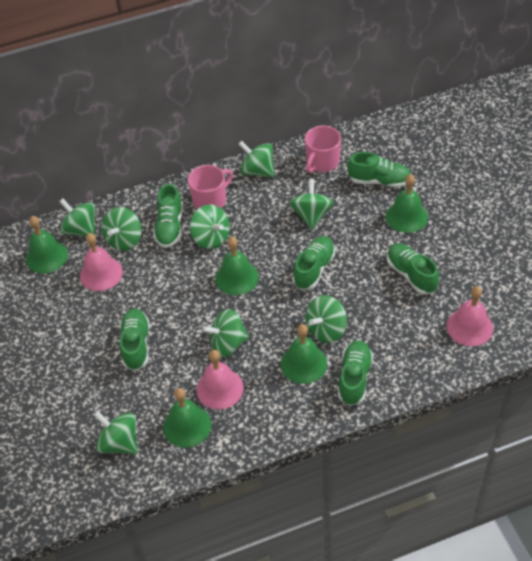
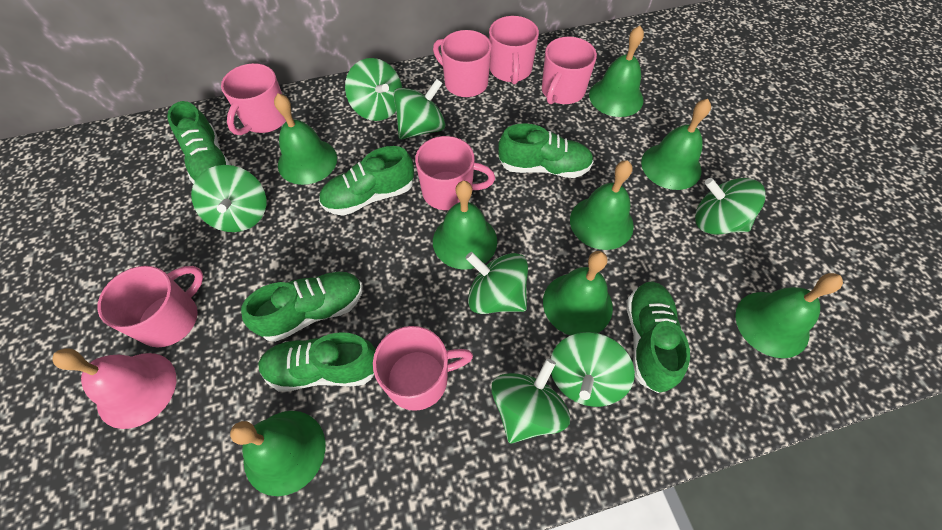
green bell: [26,216,68,273] [163,388,211,448] [215,237,259,295] [281,324,327,384] [386,174,428,233] = 5 -> [230,411,325,496] [274,93,337,185] [433,181,497,270] [543,251,613,335] [570,160,634,250] [589,26,644,117] [641,99,711,190] [735,273,843,358] = 8
green spinning top: [59,199,96,237] [94,411,138,454] [102,207,142,251] [190,205,230,249] [202,309,249,357] [239,141,274,177] [289,179,333,230] [306,295,347,343] = 8 -> [191,165,266,232] [345,58,402,121] [393,79,445,140] [466,252,528,314] [491,358,570,444] [551,332,635,407] [695,178,766,235] = 7
pink bell: [80,233,123,291] [197,350,244,409] [447,286,493,346] = 3 -> [52,348,176,429] = 1
pink mug: [188,165,233,209] [305,126,341,173] = 2 -> [97,266,203,348] [221,63,286,135] [373,326,473,411] [415,136,495,210] [433,30,492,97] [489,16,539,85] [542,37,597,104] = 7

